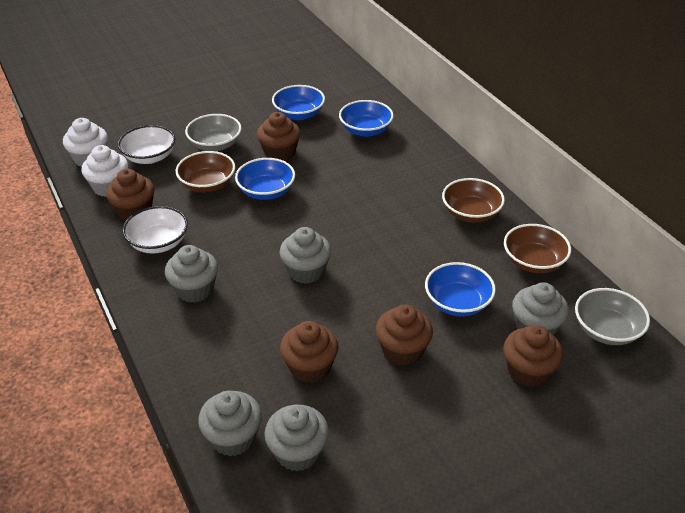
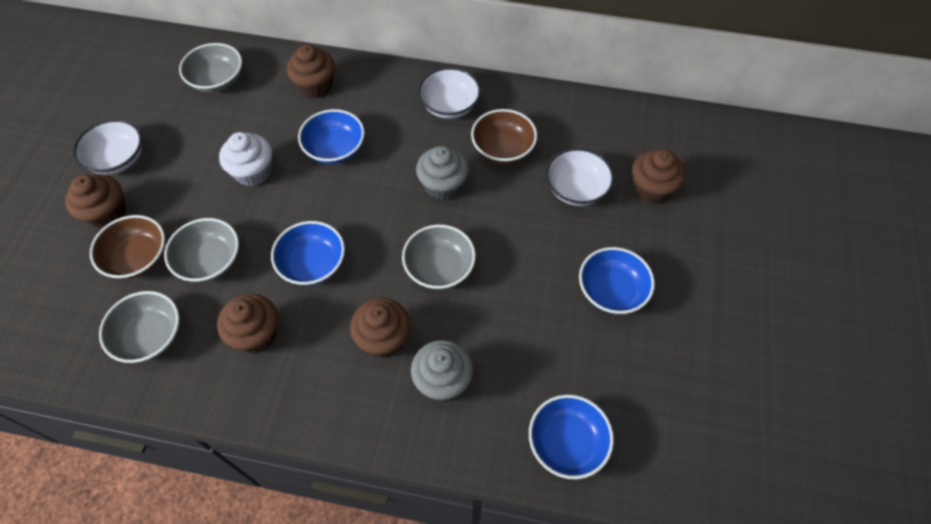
brown bowl: [175,151,235,192] [442,178,505,223] [504,224,571,273] = 3 -> [90,215,165,279] [471,109,537,164] = 2
grey bowl: [185,114,242,151] [575,288,650,345] = 2 -> [99,291,180,363] [164,218,239,282] [179,43,242,92] [402,224,476,289] = 4
grey cupcake: [165,245,218,303] [198,391,262,457] [264,405,329,472] [280,227,331,284] [512,282,569,336] = 5 -> [411,340,473,401] [416,146,469,200] = 2
white bowl: [118,125,175,164] [122,206,188,254] = 2 -> [73,119,142,175] [418,67,481,119] [545,148,614,206] = 3
white cupcake: [63,118,108,167] [81,145,128,197] = 2 -> [219,132,272,187] = 1

